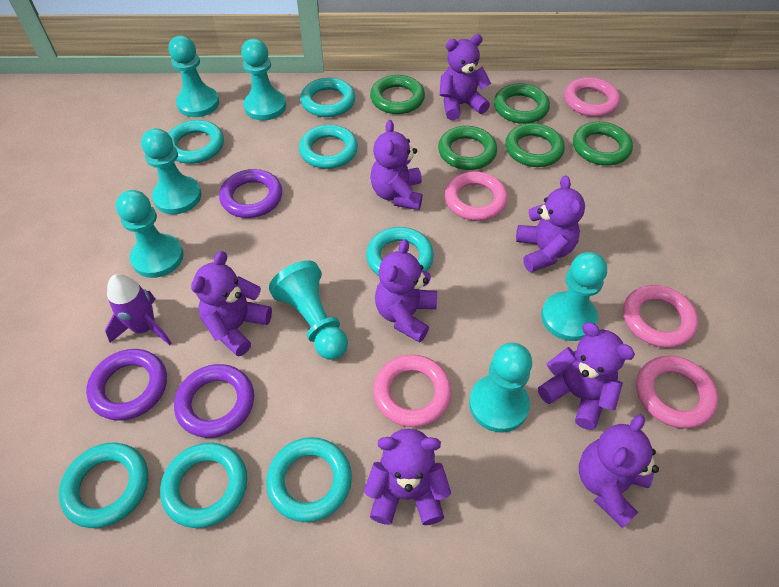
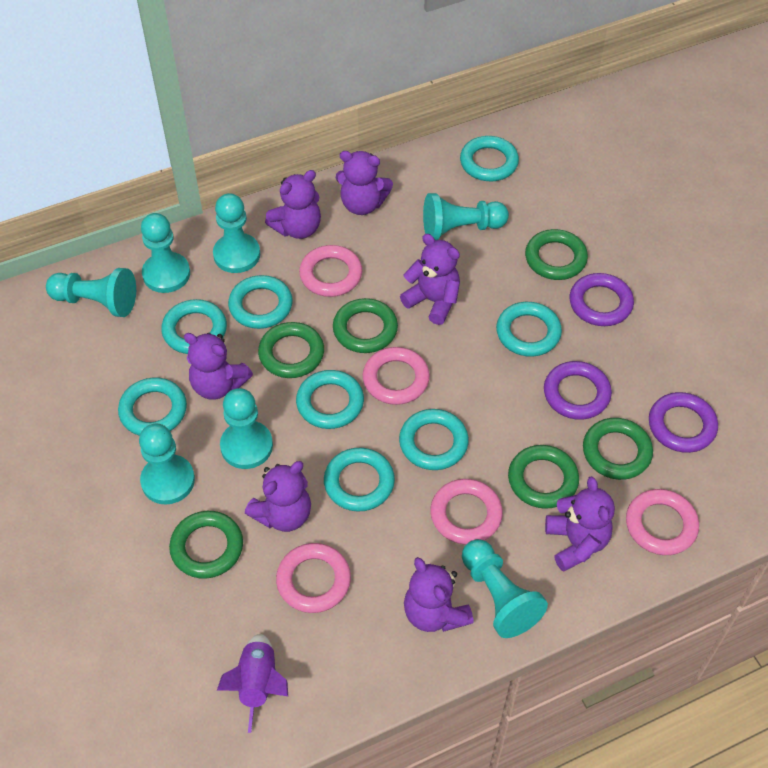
green ring: [370,75,425,114] [438,126,497,170] [494,83,550,124] [505,123,565,167] [573,122,633,166] = 5 -> [169,511,243,579] [258,322,324,378] [333,298,398,353] [508,445,579,509] [525,229,588,280] [583,418,653,480] = 6
purple teddy bear: [191,251,272,357] [364,428,451,525] [370,120,423,210] [375,239,437,343] [440,34,491,120] [516,176,585,272] [538,322,635,430] [579,414,659,528] = 8 -> [184,333,253,400] [245,461,311,532] [265,170,321,239] [336,151,393,215] [400,234,460,325] [404,557,474,632] [545,476,615,572] = 7
turquoise ring: [59,443,148,528] [160,443,247,528] [168,120,224,164] [266,437,352,522] [299,124,358,169] [300,78,355,117] [366,227,434,276] = 7 -> [118,378,187,436] [161,299,227,354] [228,275,293,329] [296,370,364,429] [324,448,395,512] [399,409,469,470] [460,136,519,181] [496,302,562,357] = 8

